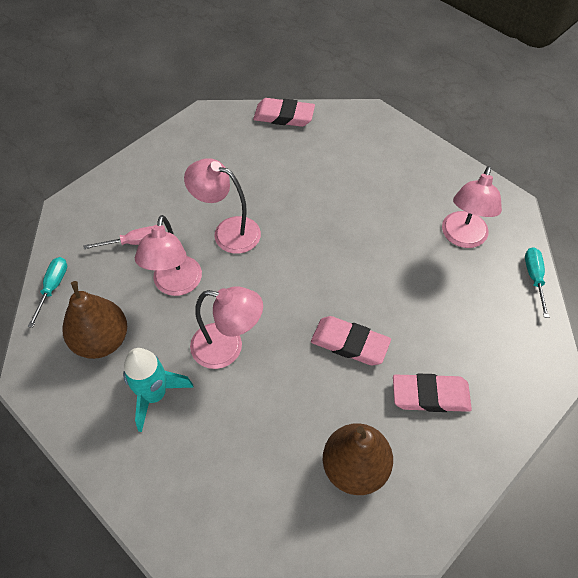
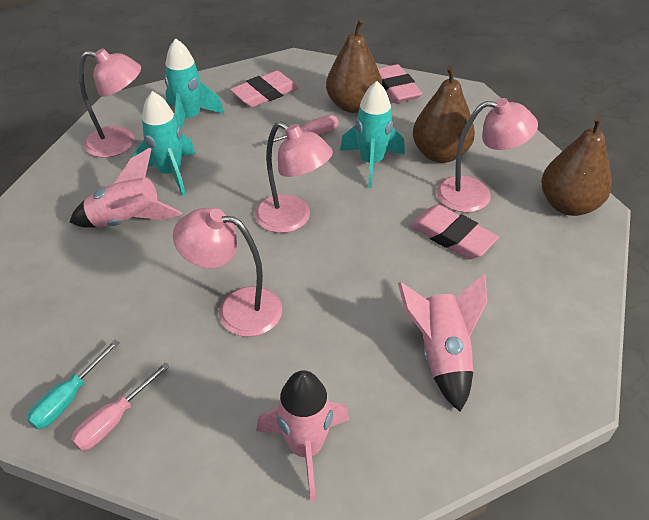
brown pear: [63,281,127,359] [323,423,393,495] = 2 -> [326,19,382,113] [413,65,475,163] [541,116,612,216] = 3
pink rocket: none = 0 -> [70,148,182,228] [256,370,349,501] [398,274,487,411] = 3
pink screwdriver: [83,226,153,249] = 1 -> [71,362,170,451] [263,115,338,145] = 2
turquoise rocket: [123,348,194,432] = 1 -> [131,91,195,196] [164,38,224,130] [340,81,405,188] = 3
turquoise screwdriver: [28,257,67,328] [525,247,549,318] = 2 -> [27,340,120,429] = 1

